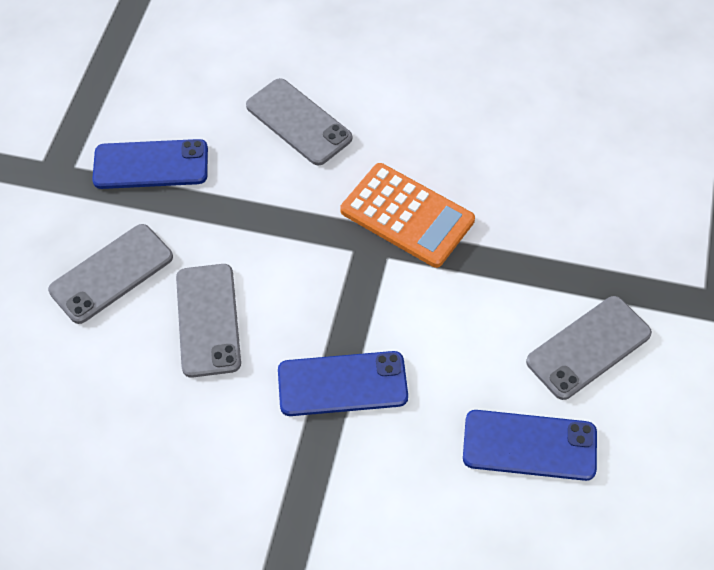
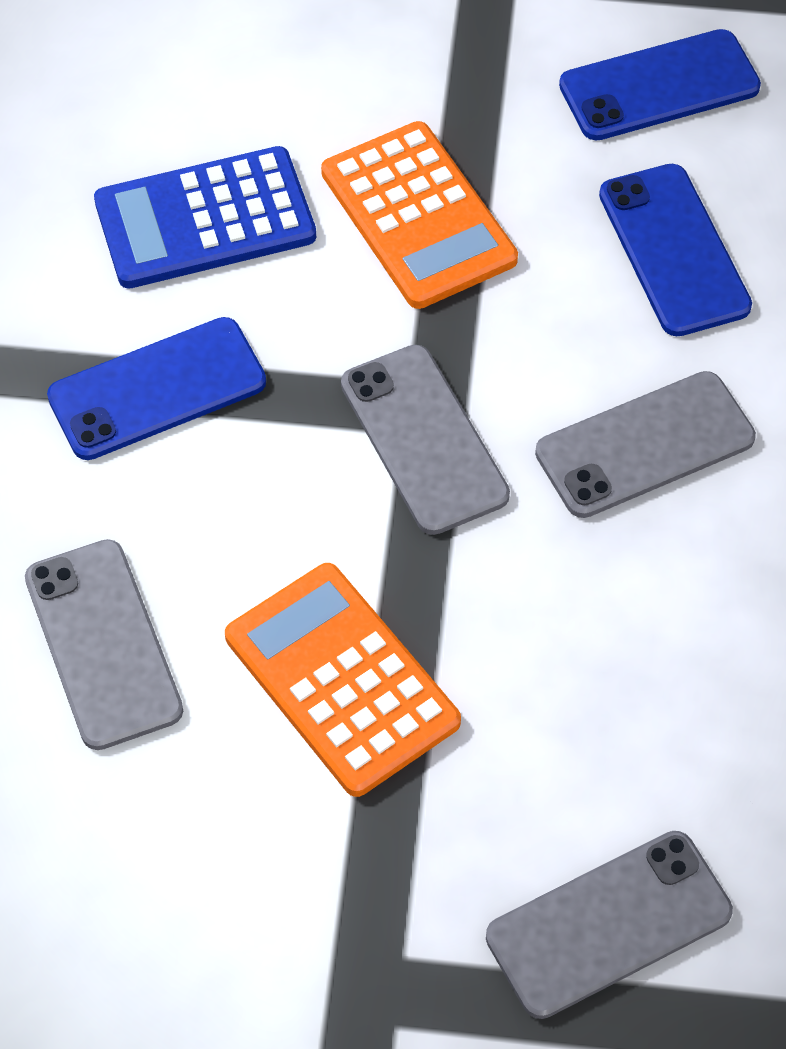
blue calculator: none = 0 -> [94,146,316,288] = 1
orange calculator: [340,163,475,268] = 1 -> [225,563,461,797] [321,121,518,309] = 2

